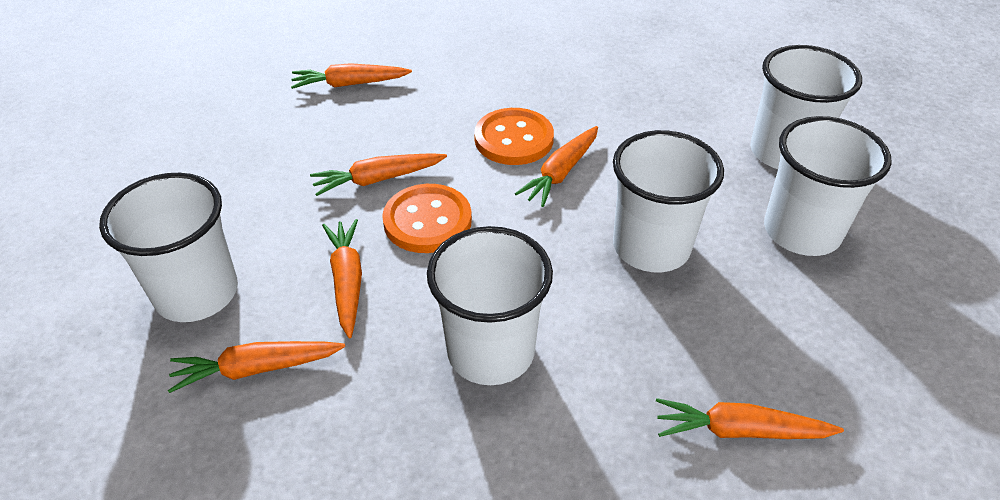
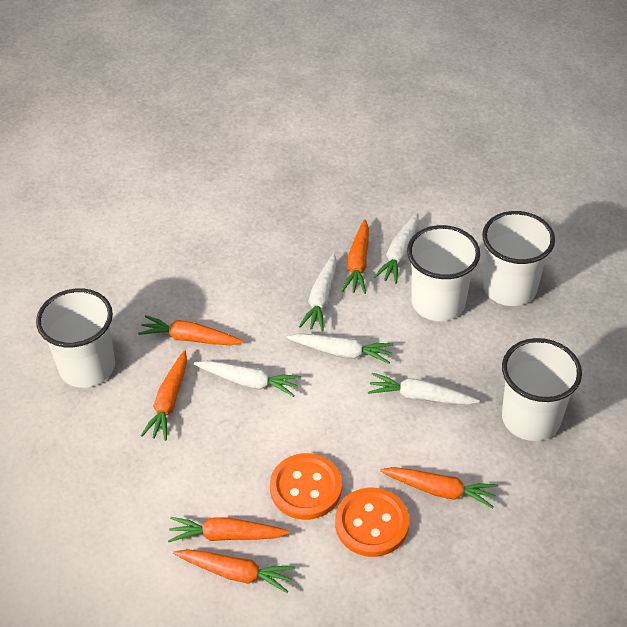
white carrot: none = 0 -> [194,360,301,397] [286,334,394,364] [299,253,337,331] [368,373,480,405] [374,212,419,284] = 5
white cup: [99,173,238,322] [427,226,553,385] [613,130,724,272] [750,45,862,169] [764,116,892,256] = 5 -> [36,288,115,388] [407,225,480,321] [482,211,555,306] [502,338,582,441] = 4

